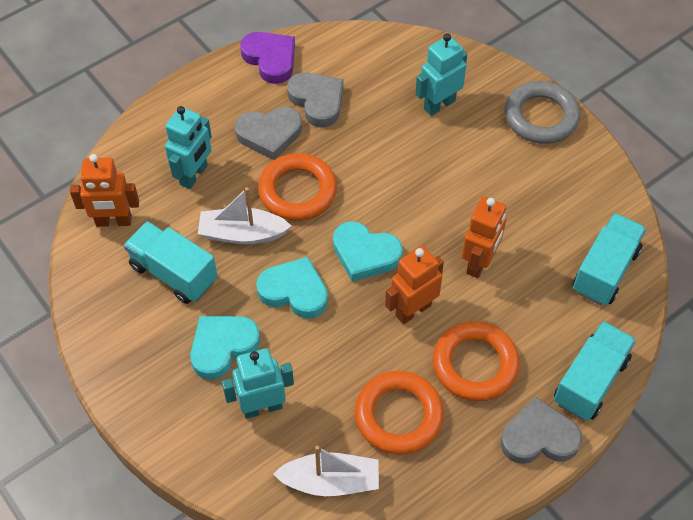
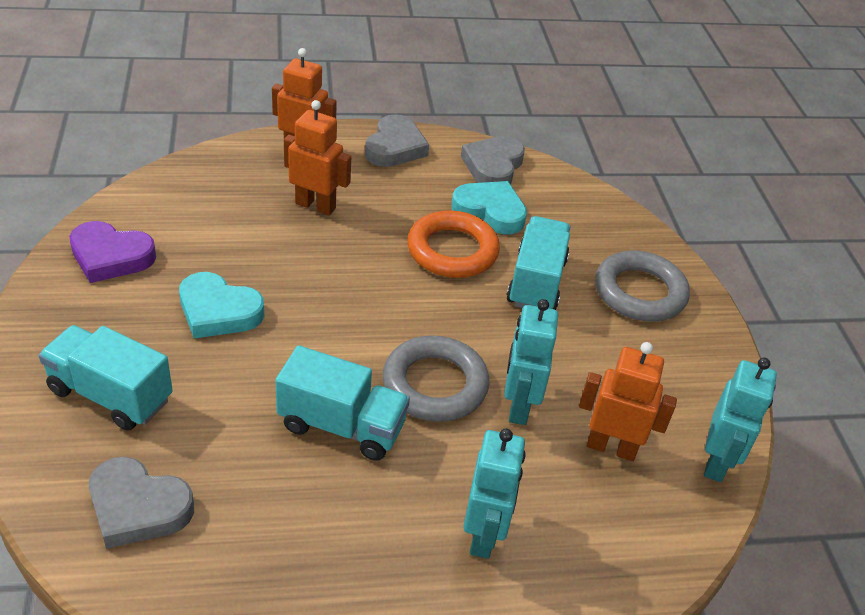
grey ring: [505,81,580,144] = 1 -> [382,335,490,422] [595,251,690,321] = 2
orange ring: [258,153,337,221] [355,371,444,455] [433,321,520,401] = 3 -> [407,210,500,278] = 1
turquoise heart: [190,316,260,380] [256,257,328,319] [333,221,403,282] = 3 -> [179,272,264,339] [451,181,527,234] = 2
white boat: [198,187,291,244] [273,445,379,496] = 2 -> none = 0

